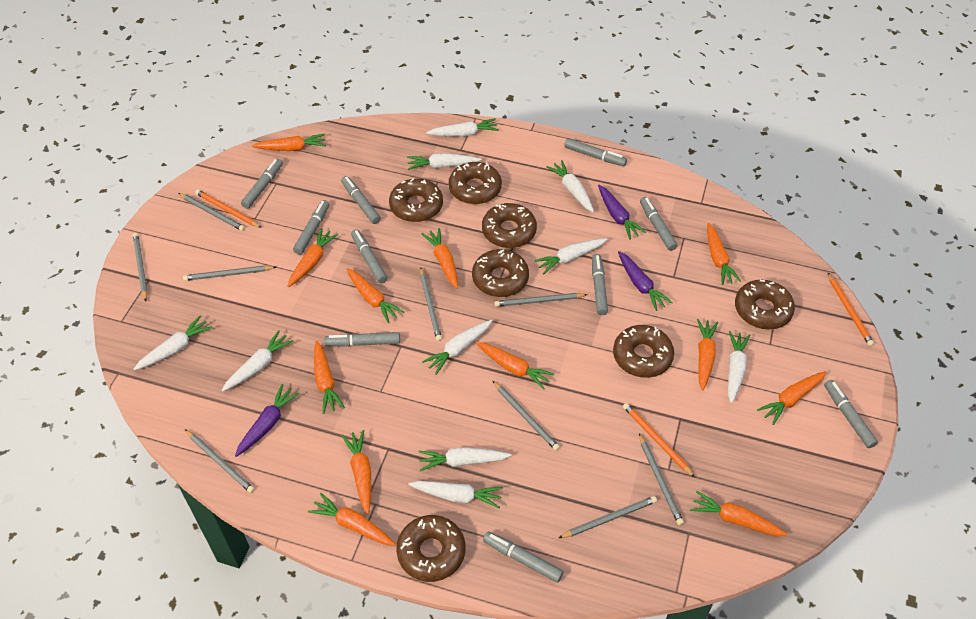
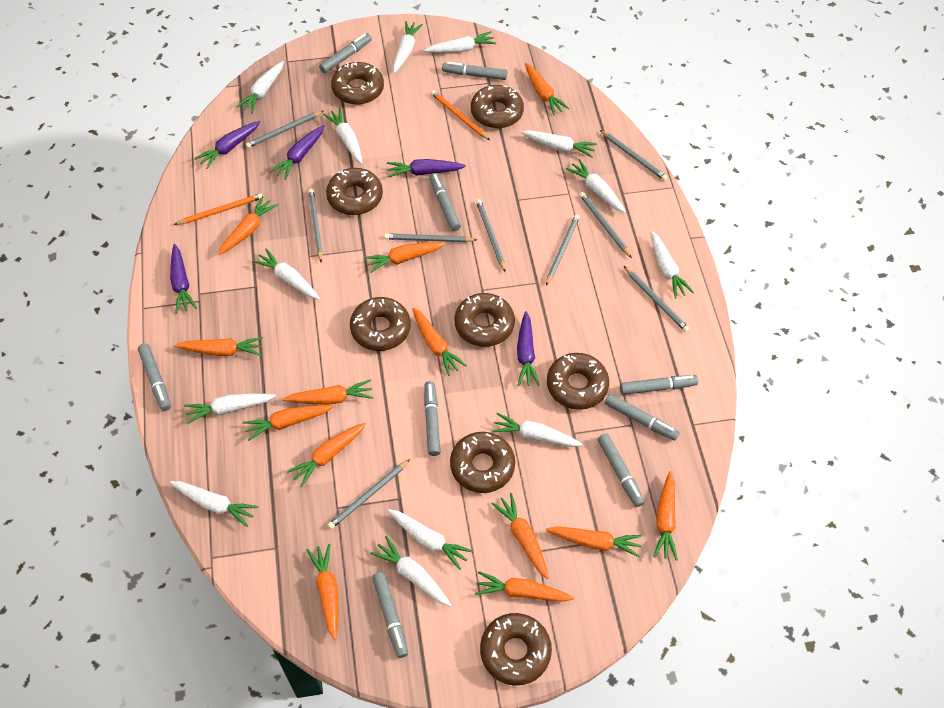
brown donut: [389,179,443,222] [396,515,465,582] [449,162,502,204] [472,249,529,297] [482,203,537,248] [613,325,674,378] [735,280,795,329] = 7 -> [326,168,383,215] [331,62,384,105] [350,297,411,351] [450,432,515,493] [454,293,515,347] [471,85,524,128] [480,613,552,686] [547,353,609,410] = 8
grey marker: [241,159,283,209] [293,200,329,255] [324,332,400,347] [341,176,381,224] [351,229,387,283] [483,532,563,583] [564,138,627,166] [592,254,608,315] [640,197,677,251] [824,380,878,448] = 10 -> [138,344,171,411] [319,33,372,73] [372,572,408,658] [424,381,440,456] [429,173,461,231] [442,62,507,80] [598,433,645,507] [605,394,679,441] [620,375,698,395] = 9
orange carrot: [252,134,326,151] [287,228,338,287] [308,493,396,546] [314,341,345,414] [342,430,371,514] [346,268,404,323] [421,228,458,289] [476,342,554,390] [690,491,787,536] [697,319,718,391] [707,223,741,285] [757,371,826,425] = 12 -> [175,337,263,356] [218,196,278,255] [243,405,334,441] [283,379,373,405] [287,423,366,487] [306,544,338,640] [364,242,446,273] [412,308,467,376] [475,571,574,602] [491,493,549,579] [525,63,570,115] [546,526,642,557] [653,471,678,561] = 13
orange pencil: [195,189,262,228] [623,403,695,477] [827,272,874,346] = 3 -> [174,193,263,225] [431,90,490,140] = 2
purple carrot: [235,384,300,457] [598,185,646,240] [618,251,673,311] = 3 -> [170,244,197,313] [194,121,260,169] [270,125,324,180] [387,159,466,178] [517,311,540,386] = 5
white carrot: [133,315,212,371] [222,330,294,392] [407,153,482,170] [408,481,503,508] [419,447,511,471] [422,320,492,375] [426,118,499,137] [534,238,608,274] [547,160,594,212] [728,331,751,404] = 10 -> [170,481,258,527] [184,394,276,424] [236,61,284,113] [252,248,320,300] [323,108,363,164] [370,536,451,607] [388,509,473,570] [393,21,423,73] [424,31,496,53] [492,413,583,447] [521,130,597,158] [565,159,626,213] [651,231,694,298] = 13

